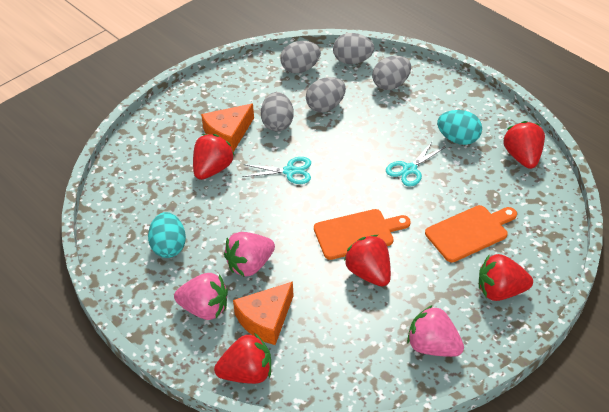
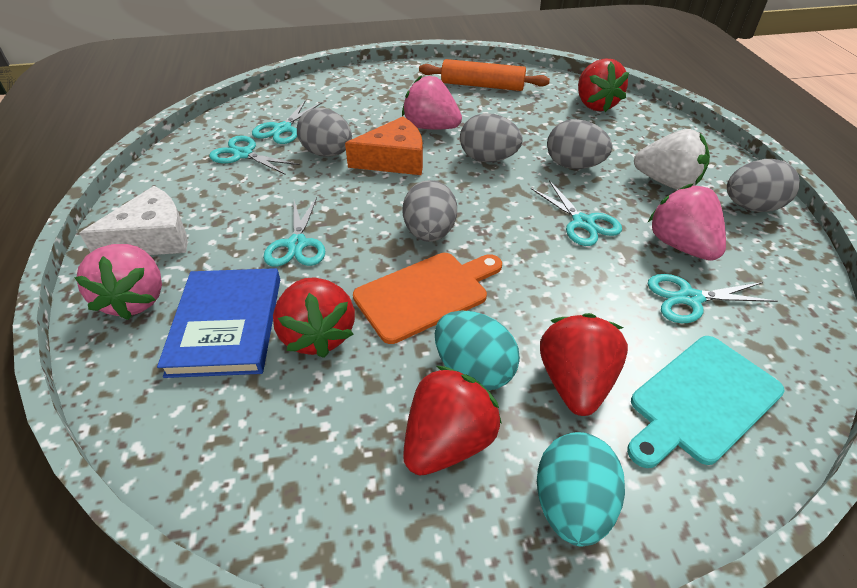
blue book: none = 0 -> [157,268,280,378] = 1
orange cheese: [201,103,254,152] [233,282,294,345] = 2 -> [345,116,423,175] = 1
orange cutting board: [314,209,411,260] [425,205,517,262] = 2 -> [353,253,502,344] = 1
orange rolling pin: none = 0 -> [419,59,550,91] = 1
red strawberry: [193,134,234,180] [214,333,271,384] [344,235,391,287] [479,254,533,301] [503,121,545,169] = 5 -> [273,277,355,358] [403,366,502,475] [540,313,628,416] [578,58,629,112] = 4
turquoise cutting board: none = 0 -> [627,336,785,468] = 1
turquoise scissors: [243,157,311,184] [386,141,445,187] = 2 -> [209,136,300,175] [252,100,322,144] [263,197,325,267] [531,180,622,246] [648,274,778,323] = 5
white cheese: none = 0 -> [79,186,188,255] = 1
white strawberry: none = 0 -> [634,129,710,190] = 1

